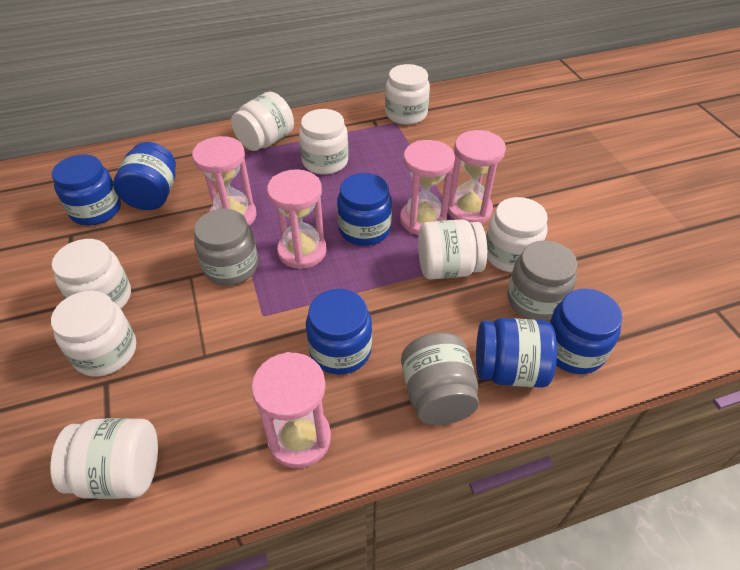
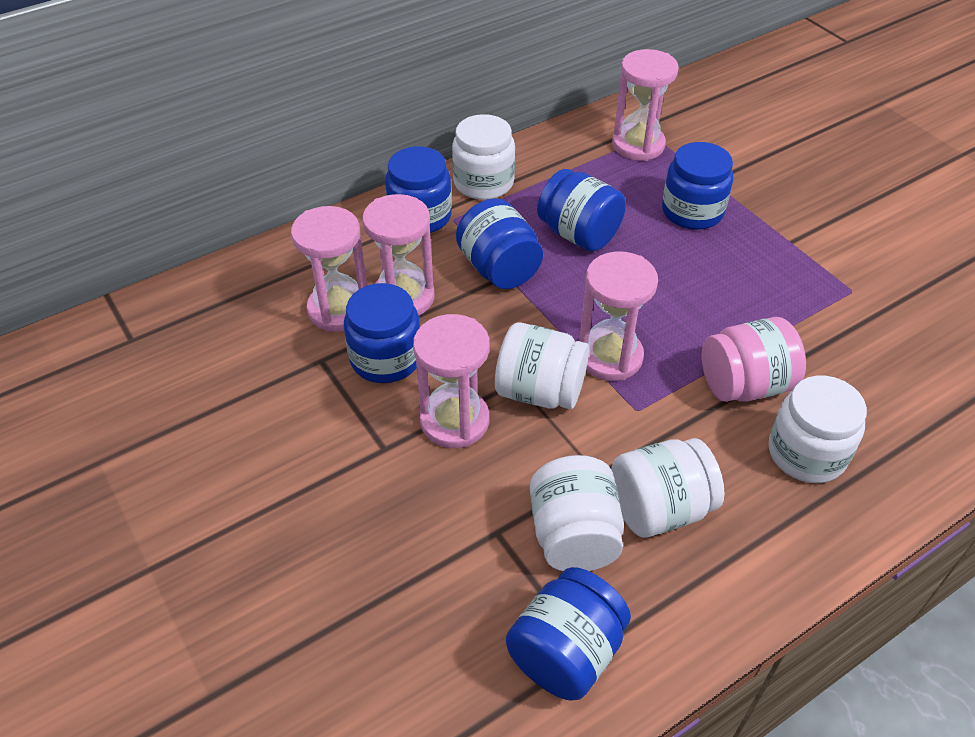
grey jar: [194,209,258,286] [401,332,479,425] [507,240,578,321] = 3 -> none = 0
pink jar: none = 0 -> [702,317,806,402] = 1
white jar: [50,418,158,499] [51,291,136,377] [52,239,131,308] [231,92,294,151] [299,109,348,175] [385,64,430,125] [418,219,487,280] [486,197,548,273] = 8 -> [452,114,515,200] [495,322,589,409] [530,455,624,571] [611,438,725,538] [769,376,867,483] = 5

